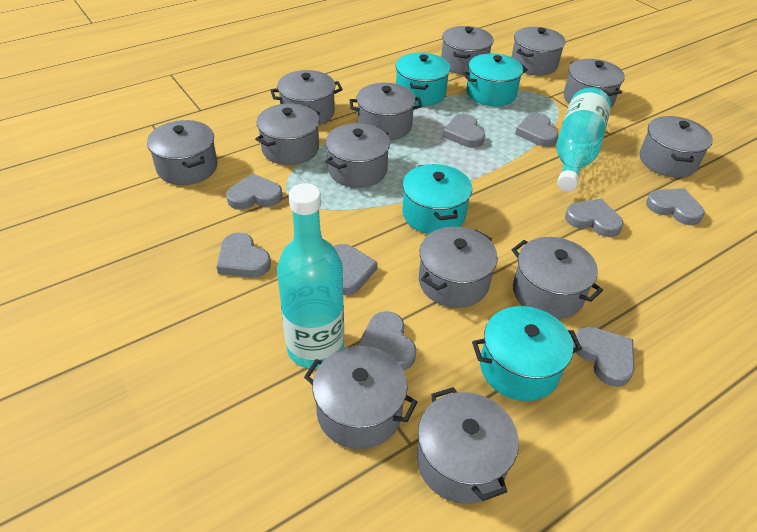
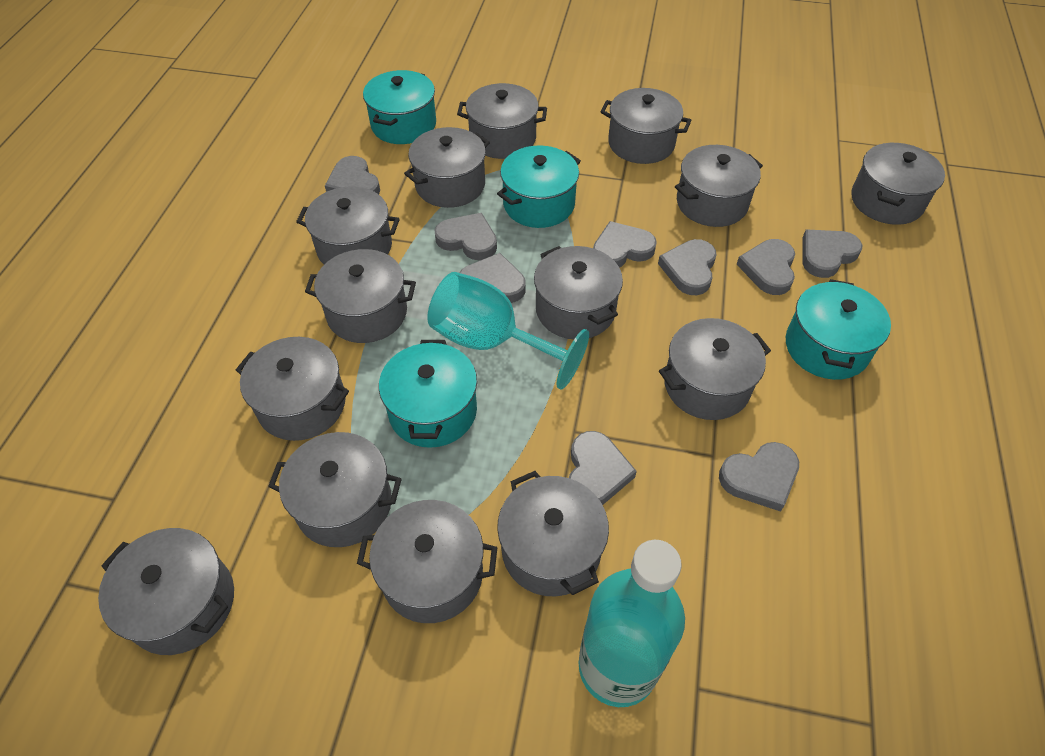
grey pot: [147,120,218,185] [255,103,320,165] [270,70,343,125] [304,346,417,449] [325,123,390,188] [350,83,422,140] [417,387,519,504] [419,227,498,308] [441,26,494,75] [512,27,566,76] [512,237,603,319] [564,59,625,107] [640,116,713,178] = 13 -> [98,528,234,655] [236,337,349,441] [268,432,402,547] [296,186,400,264] [305,249,416,343] [357,500,498,623] [404,127,490,208] [457,83,547,159] [497,471,609,596] [534,246,623,339] [600,88,691,164] [659,318,771,420] [675,145,763,227] [852,143,945,225] = 14
turquoise bottle: [277,183,344,369] [556,88,611,192] = 2 -> [578,540,685,707] = 1
turquoise goblet: none = 0 -> [427,272,589,390] = 1

